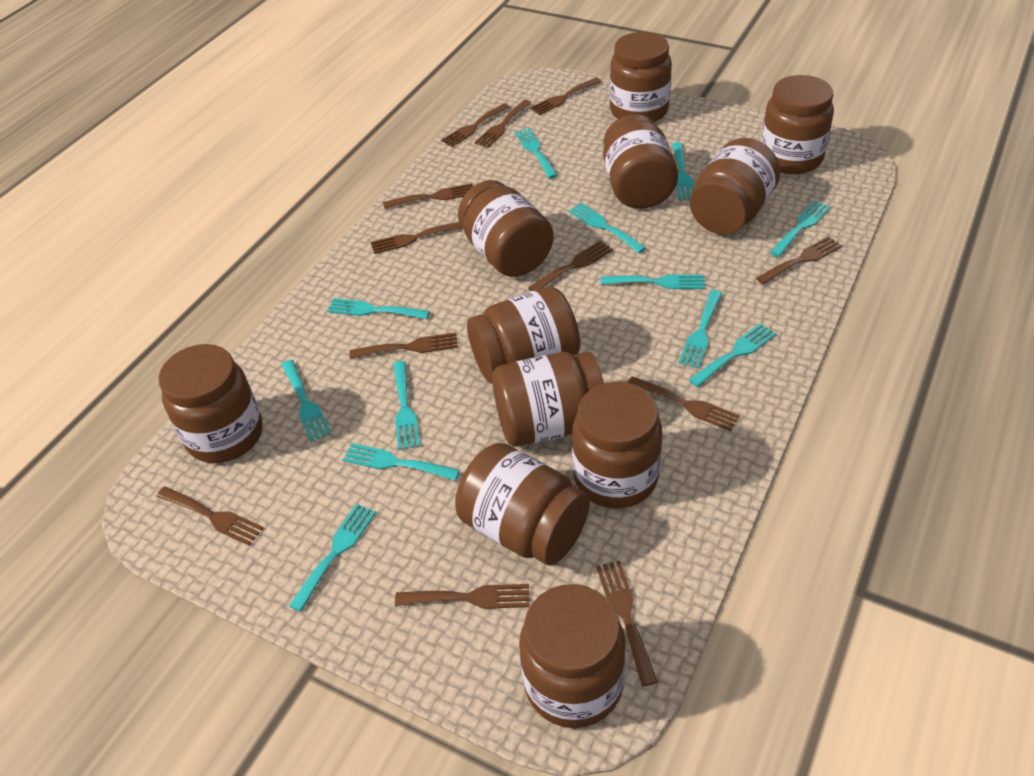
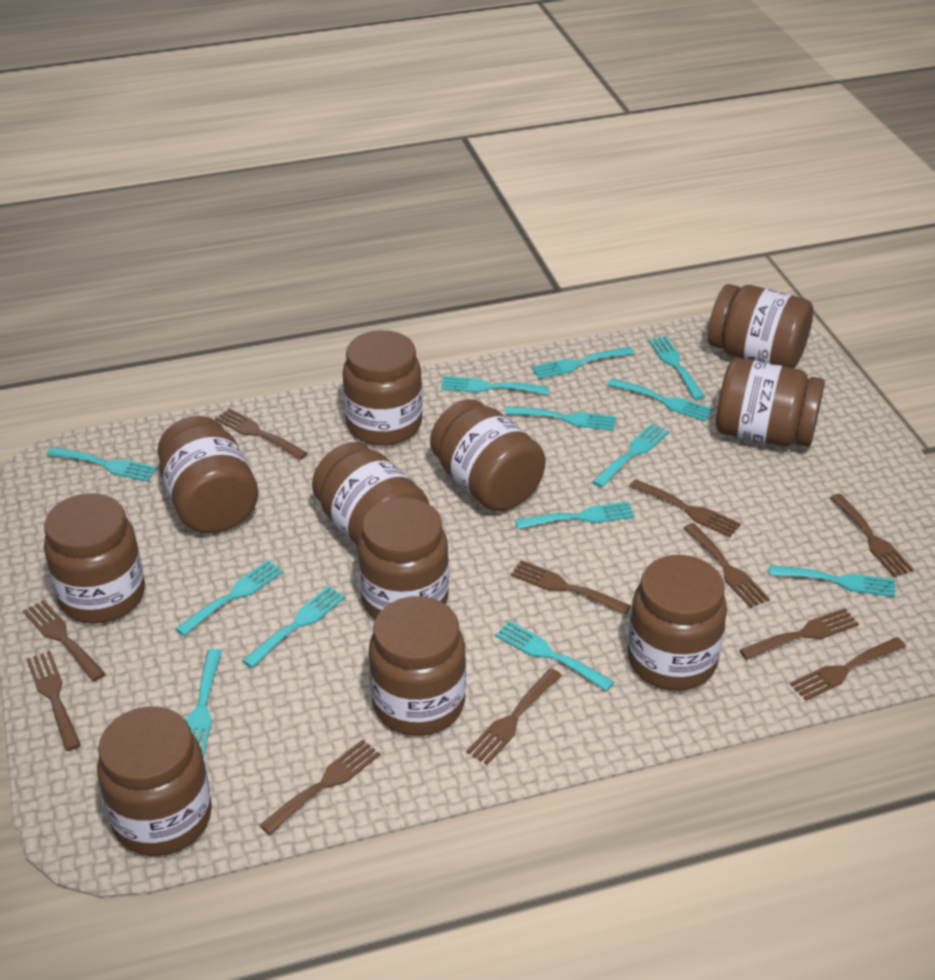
brown fork: [156,486,263,546] [349,333,458,359] [371,222,462,254] [383,183,473,209] [395,584,530,609] [441,103,510,147] [474,100,531,148] [528,241,613,291] [530,78,602,115] [596,560,658,687] [627,376,740,431] [756,236,842,285] = 12 -> [23,600,106,681] [26,651,81,751] [215,408,308,460] [259,739,380,835] [466,668,562,765] [510,560,631,615] [629,479,741,537] [684,523,770,608] [739,608,859,660] [790,637,906,701] [830,494,914,577] = 11
turquoise fork: [281,360,331,442] [289,504,376,612] [327,298,430,319] [343,443,460,481] [393,361,420,450] [515,128,558,179] [568,203,646,253] [601,275,705,289] [672,142,694,200] [678,290,723,368] [689,323,777,387] [769,200,831,257] = 12 -> [47,447,157,482] [175,560,283,636] [186,649,222,757] [242,586,346,668] [441,376,549,395] [495,621,614,691] [505,406,616,430] [515,502,635,529] [531,347,634,379] [592,423,669,487] [607,378,713,421] [648,336,705,400] [769,565,896,597] = 13

